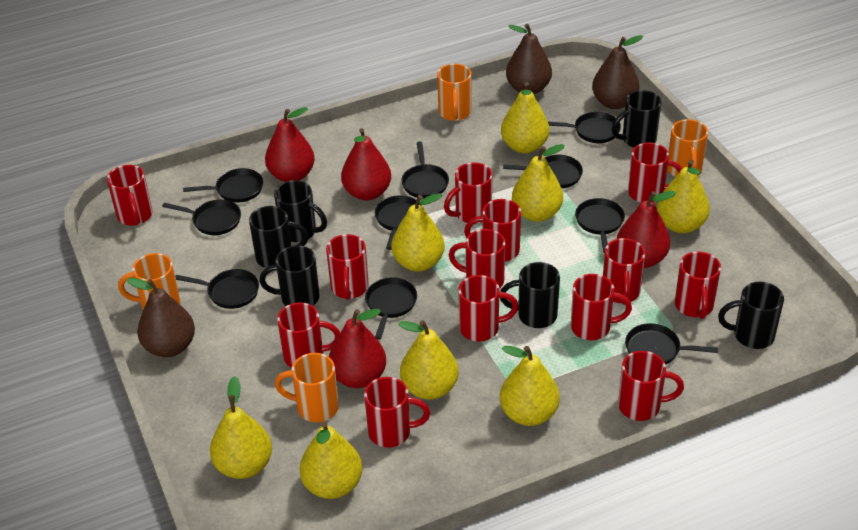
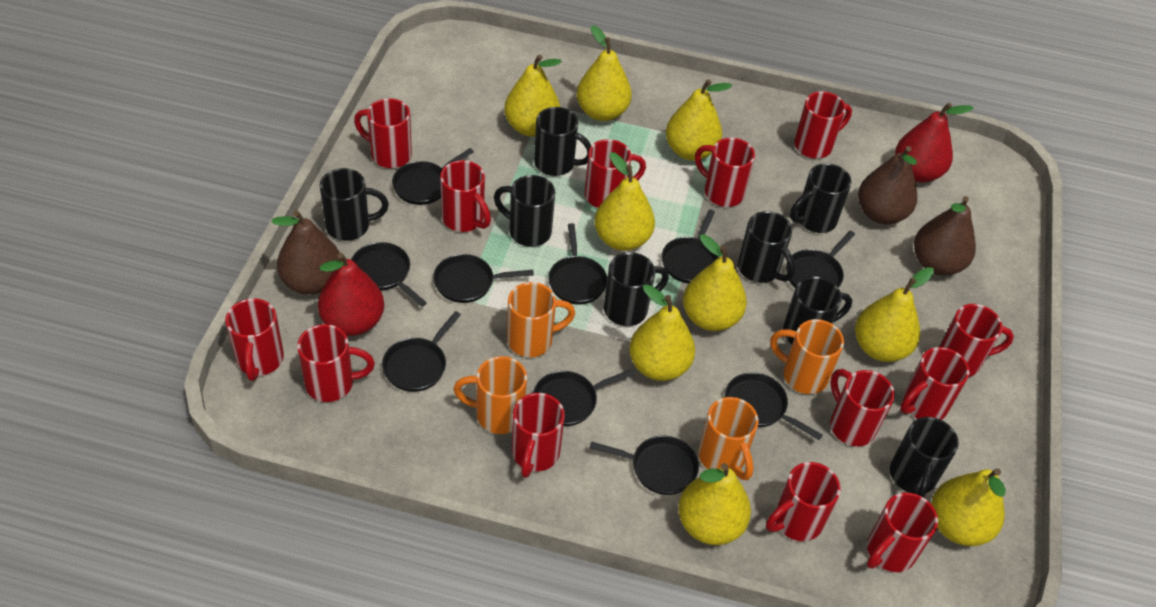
black mug: [249,206,308,268] [259,245,320,306] [274,180,327,242] [500,262,560,328] [612,90,661,148] [718,282,784,349] = 6 -> [320,168,389,241] [494,175,555,247] [534,107,591,176] [604,252,669,326] [738,211,795,283] [783,276,852,344] [790,163,852,233] [890,417,959,498] = 8
red pear: [265,107,315,182] [329,309,386,388] [341,128,391,200] [617,191,676,268] = 4 -> [318,253,384,336] [895,102,973,182] = 2
yellow pear: [210,376,272,479] [299,421,362,499] [391,193,445,272] [398,320,459,400] [500,346,560,426] [501,82,549,153] [512,144,565,222] [657,160,710,233] = 8 -> [504,55,562,136] [576,25,632,121] [594,152,655,251] [629,284,695,381] [666,79,732,161] [678,463,751,545] [683,234,747,331] [855,267,934,362] [931,468,1006,546] = 9

